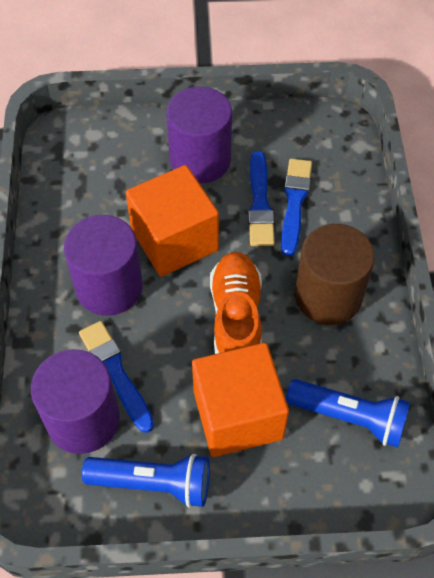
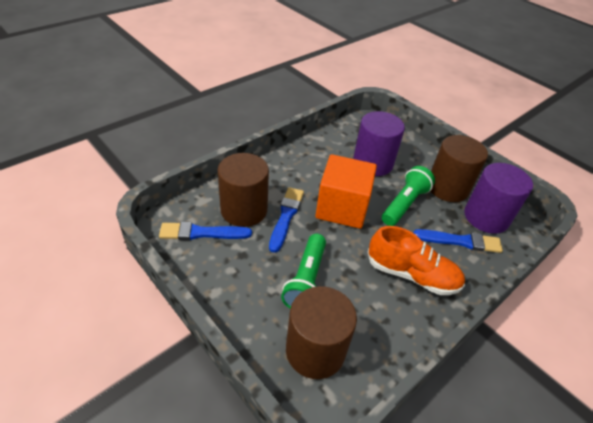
blue flashlight: [81,454,210,508] [286,379,410,448] = 2 -> none = 0
brown cylinder: [295,224,375,325] = 1 -> [218,153,269,227] [286,286,357,379] [430,135,488,202] = 3
green flashlight: none = 0 -> [281,234,326,308] [382,166,435,226] = 2
orange cube: [126,165,219,277] [192,343,289,457] = 2 -> [315,154,377,229] = 1
purple cylinder: [31,349,120,454] [64,215,143,316] [166,87,232,183] = 3 -> [353,111,405,176] [465,163,533,234] = 2

